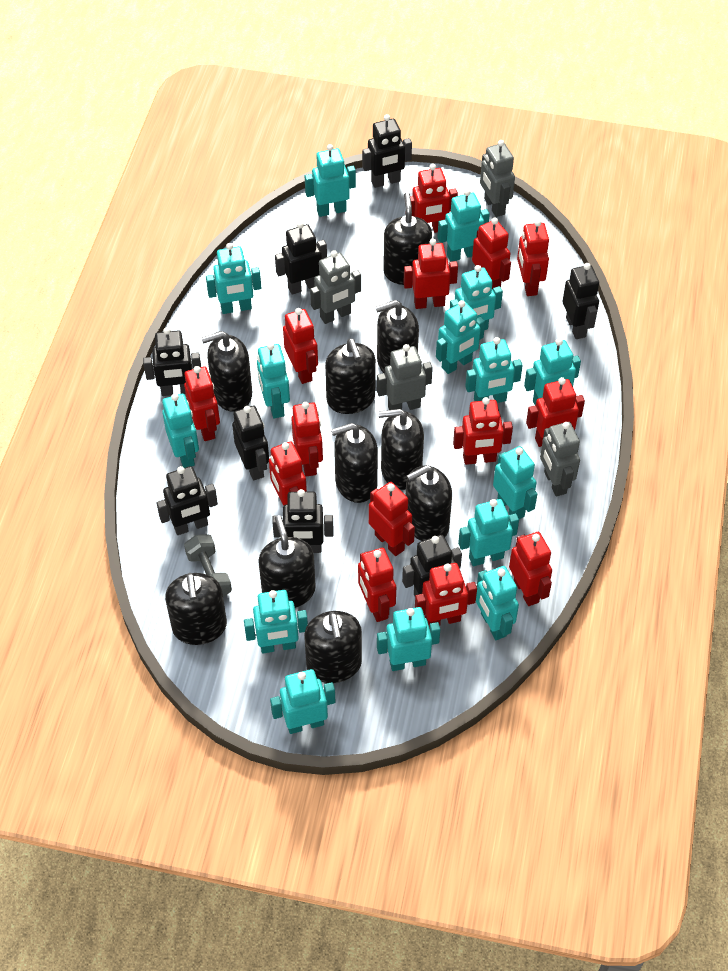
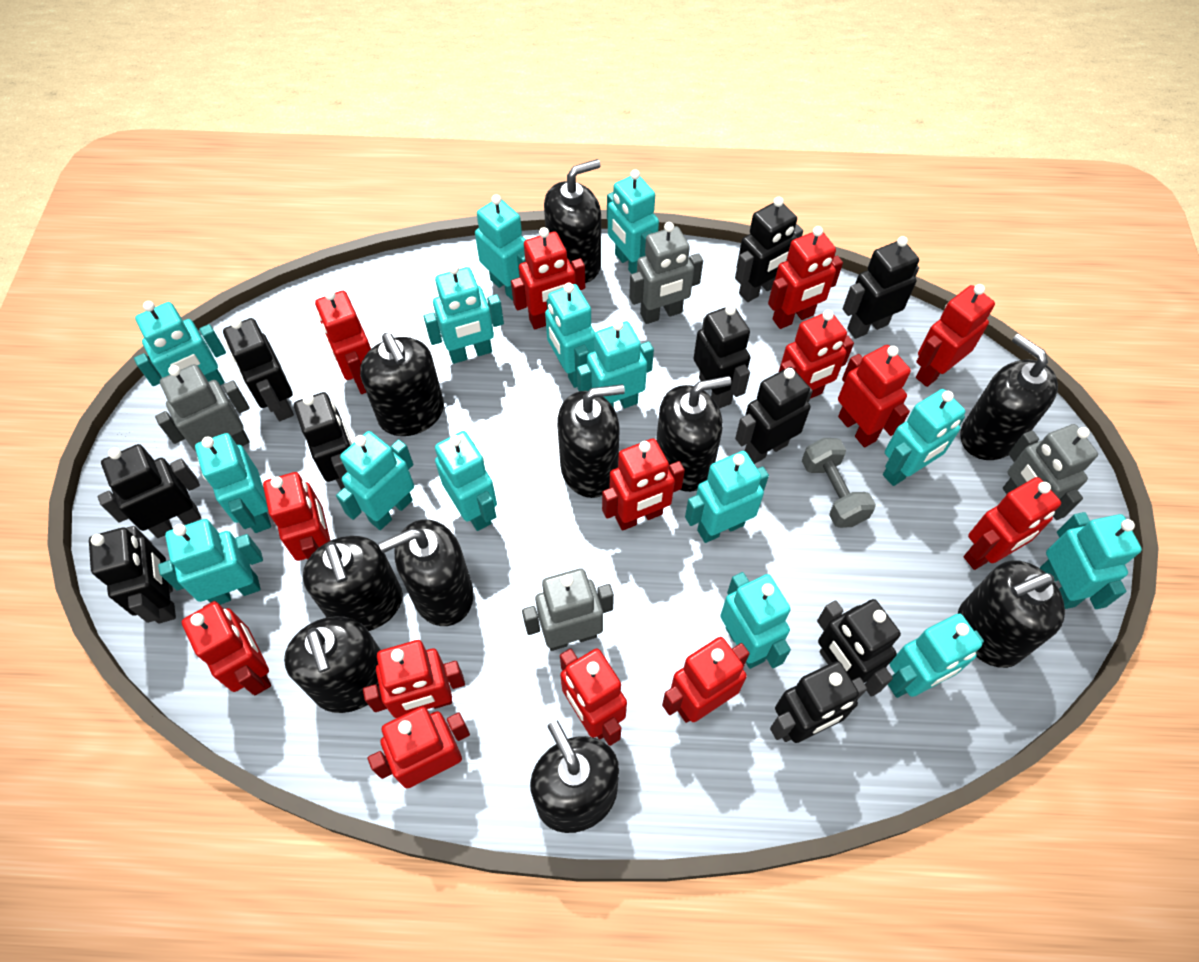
black robot: [143,327,201,396] [156,466,218,535] [232,406,269,481] [272,489,334,553] [275,221,327,295] [362,114,412,188] [402,535,462,596] [563,263,599,339] = 8 -> [89,526,176,623] [98,444,201,538] [223,318,294,421] [294,392,352,490] [694,305,750,409] [735,197,803,302] [735,367,813,464] [770,661,867,743] [817,599,901,697] [843,236,919,339] = 10

